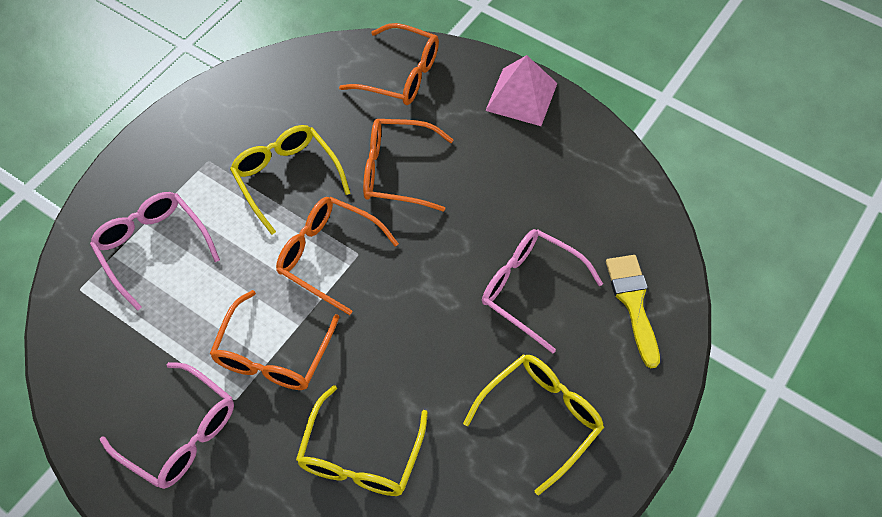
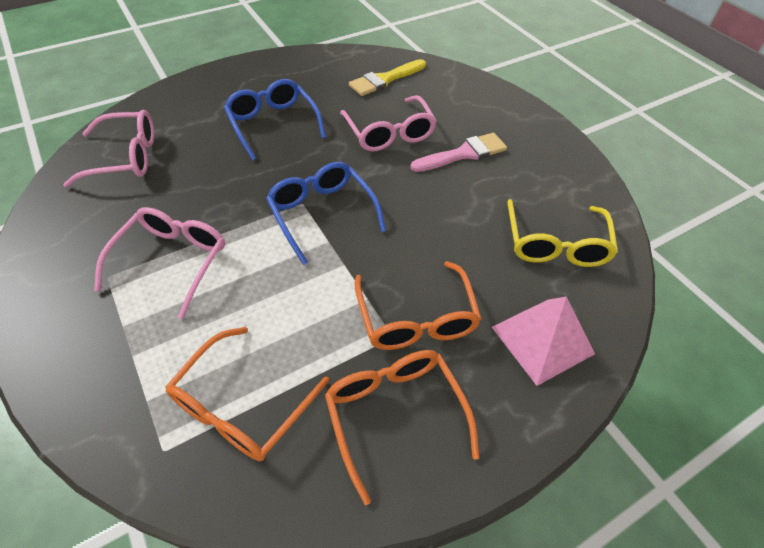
blue glasses: none = 0 -> [224,79,326,160] [266,162,386,265] = 2
orange glasses: [210,290,339,390] [276,197,399,315] [339,23,439,105] [363,119,454,212] = 4 -> [165,327,329,461] [325,350,480,505] [354,261,482,350] = 3
pink brush: none = 0 -> [411,133,507,172] = 1
yellow glasses: [230,125,351,235] [296,385,428,496] [463,355,604,495] = 3 -> [507,199,618,267] = 1

